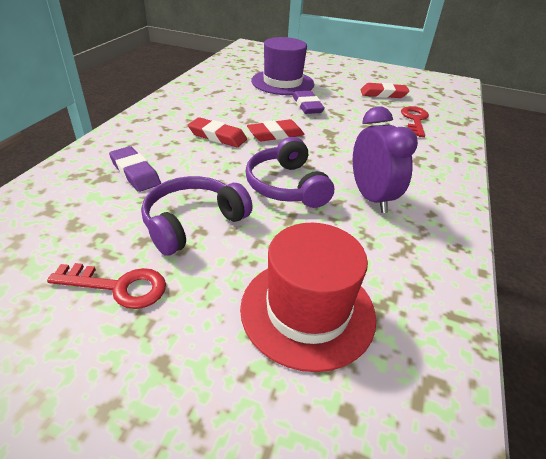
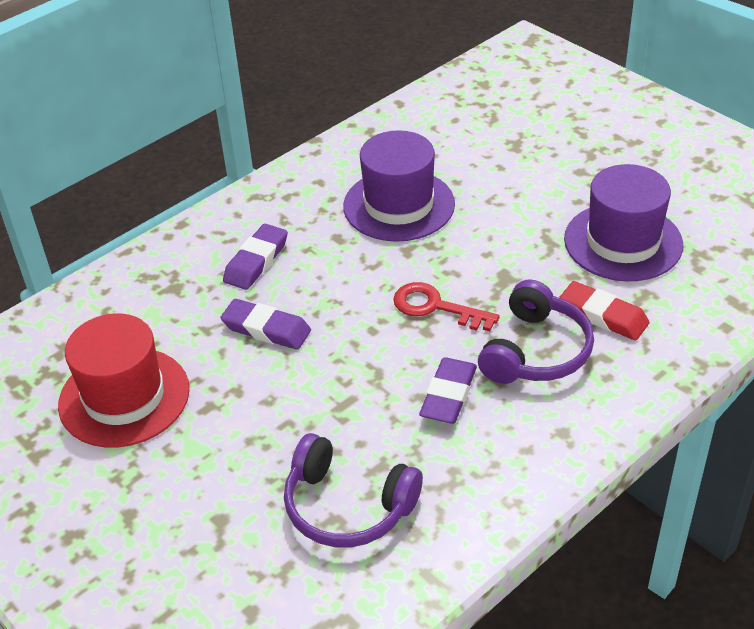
purple clock: [353,106,418,213] = 1 -> none = 0
purple eraser: [109,146,161,192] [293,91,325,114] = 2 -> [220,299,311,350] [223,224,288,290] [419,357,477,424] = 3
purple hat: [251,37,314,95] = 1 -> [343,130,455,242] [564,164,683,281] = 2
red eraser: [188,117,247,147] [247,119,305,142] [360,83,409,98] = 3 -> [559,281,650,341] = 1
red key: [47,263,166,309] [401,106,429,137] = 2 -> [393,282,500,331] = 1

